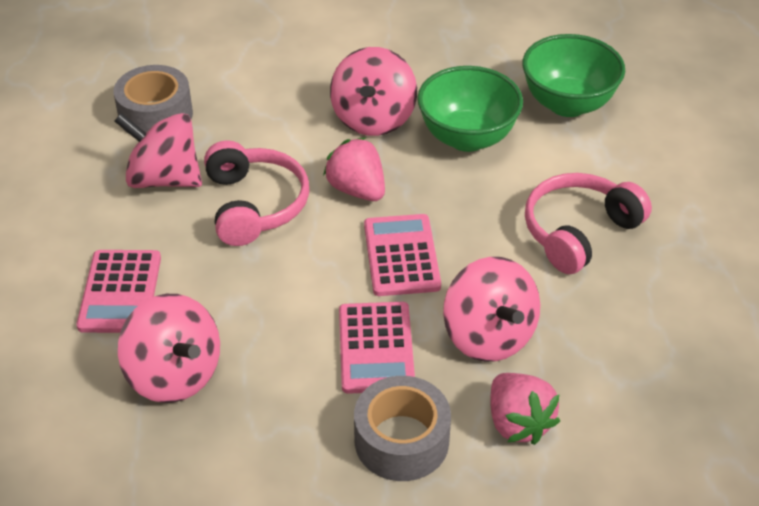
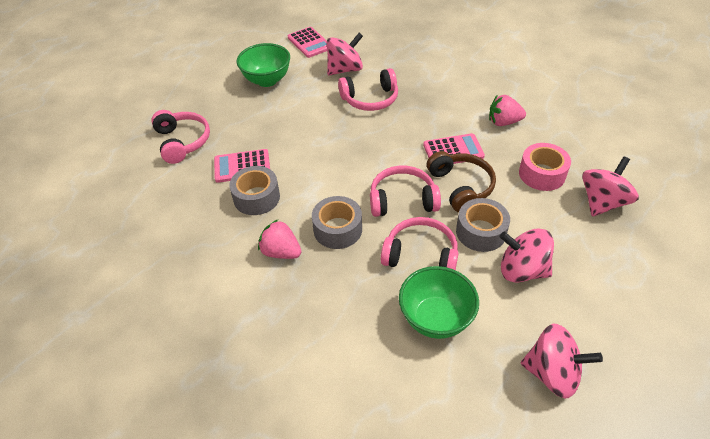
brown headphones: none = 0 -> [427,151,496,213] = 1
grey tape: [114,65,193,134] [354,376,451,481] = 2 -> [229,166,280,215] [312,196,362,249] [456,198,510,252] = 3
pink headphones: [204,140,309,246] [525,173,652,274] = 2 -> [151,110,210,164] [338,68,398,111] [370,166,441,217] [381,217,459,270] = 4
pink tape: none = 0 -> [519,143,571,191] = 1

